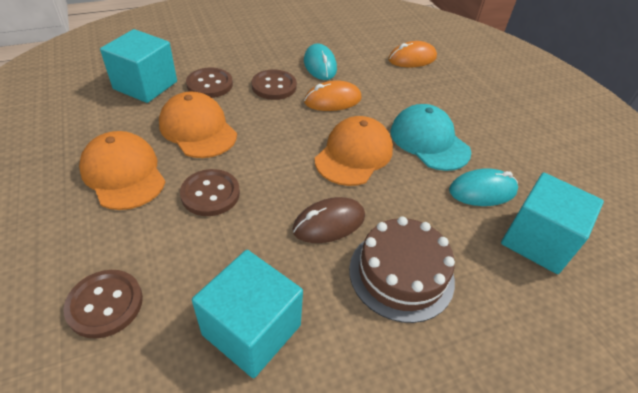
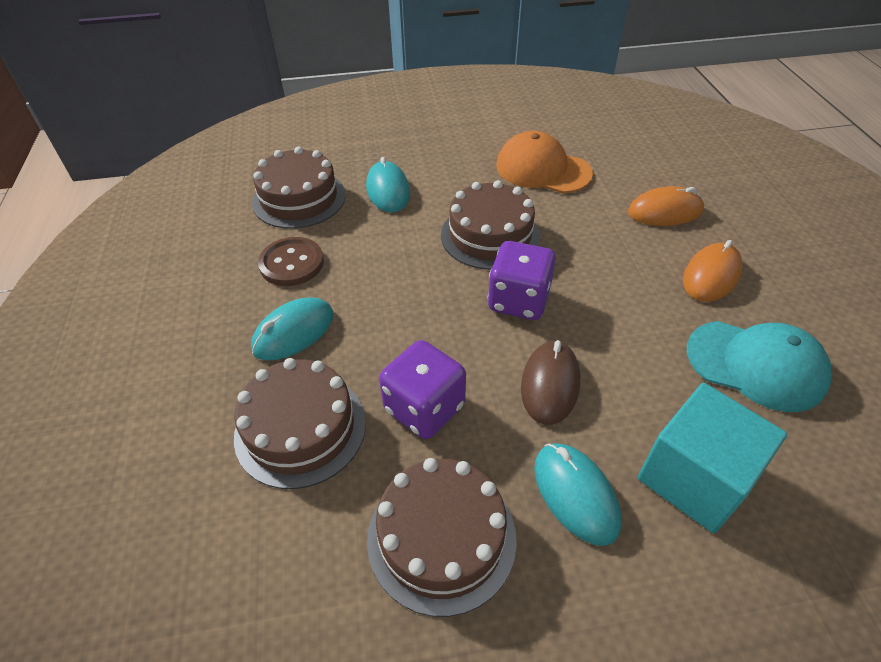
brown button: [63,270,143,339] [180,169,240,216] [186,68,233,98] [252,69,297,100] = 4 -> [258,237,324,286] = 1
brown cake: [349,216,455,323] = 1 -> [234,358,366,489] [252,147,346,229] [367,458,517,617] [441,180,540,270] = 4
orange cap: [79,131,165,210] [159,92,237,158] [314,116,393,186] = 3 -> [496,131,593,193] = 1
purple dice: none = 0 -> [379,340,466,439] [488,241,556,320] = 2
turquoise cube: [100,29,177,103] [192,250,303,378] [501,173,604,274] = 3 -> [638,383,787,533] = 1
turquoise mouse: [304,43,337,80] [449,168,518,206] = 2 -> [251,297,334,361] [366,157,410,212] [534,443,621,546] = 3

